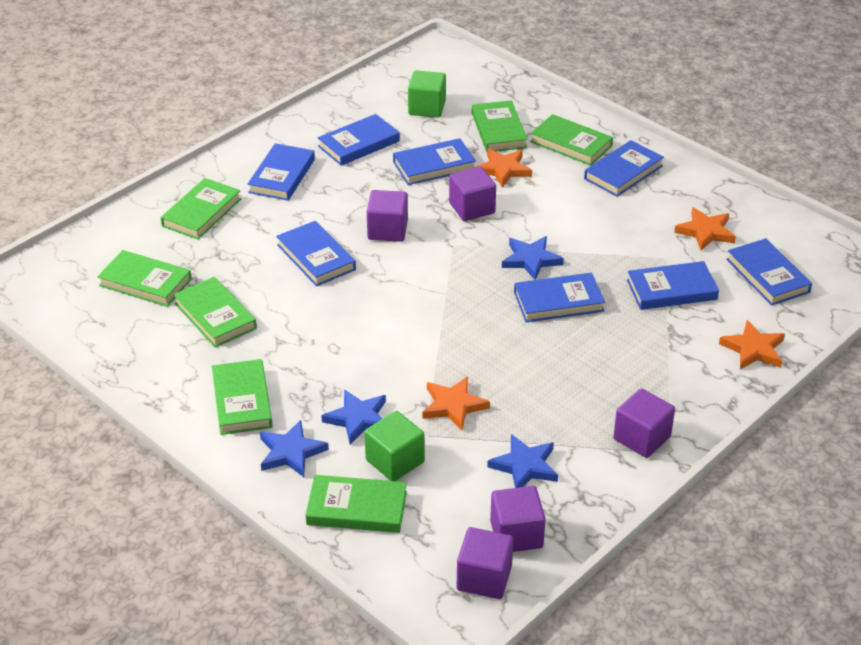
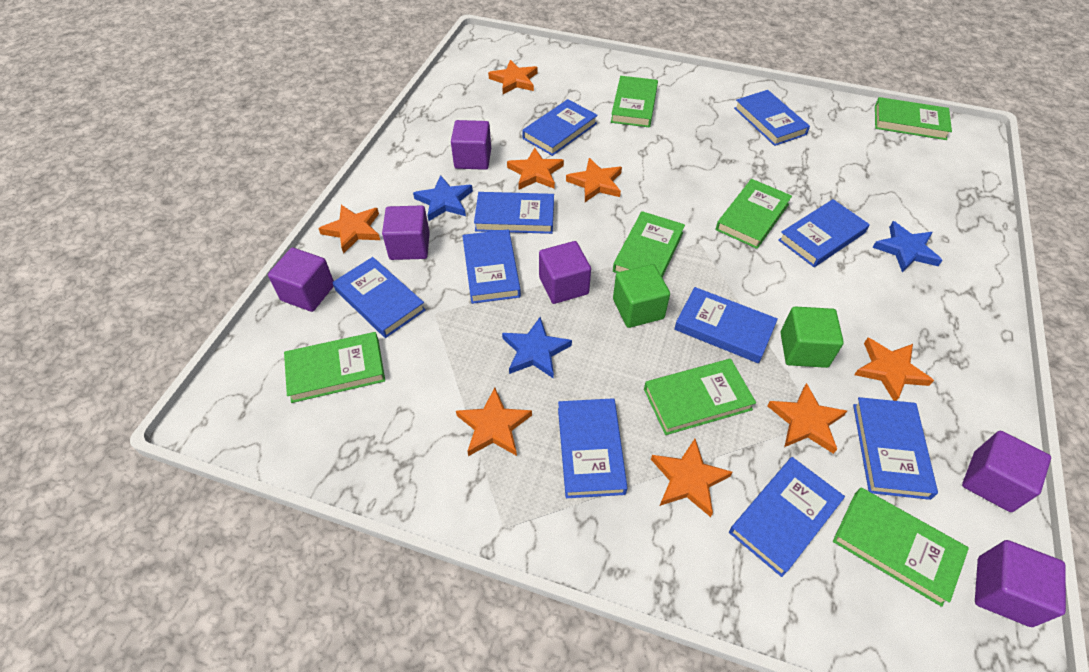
blue book: [248,143,315,201] [276,221,356,286] [317,114,400,166] [393,138,476,185] [514,273,605,322] [584,140,664,197] [627,261,719,310] [726,238,812,306] = 8 -> [333,257,426,338] [462,229,521,304] [474,192,554,234] [522,99,598,156] [558,398,628,498] [674,287,778,363] [729,457,845,577] [734,90,810,146] [778,199,870,267] [853,397,938,500] = 10
blue star: [260,420,329,477] [321,389,386,445] [487,434,558,488] [502,236,564,280] = 4 -> [413,175,473,221] [502,317,572,379] [872,221,943,272] = 3
orange star: [422,376,490,431] [476,148,532,187] [674,207,736,251] [719,320,785,370] = 4 -> [318,205,380,254] [456,388,532,456] [488,60,538,94] [507,148,564,189] [566,158,622,202] [651,439,732,517] [768,383,847,454] [854,338,934,401] = 8
purple cube: [367,190,408,242] [449,166,496,221] [457,527,513,599] [490,486,546,552] [613,388,675,458] = 5 -> [268,248,334,312] [382,206,430,260] [451,120,491,170] [539,241,591,304] [962,431,1051,512] [975,540,1066,627] = 6

